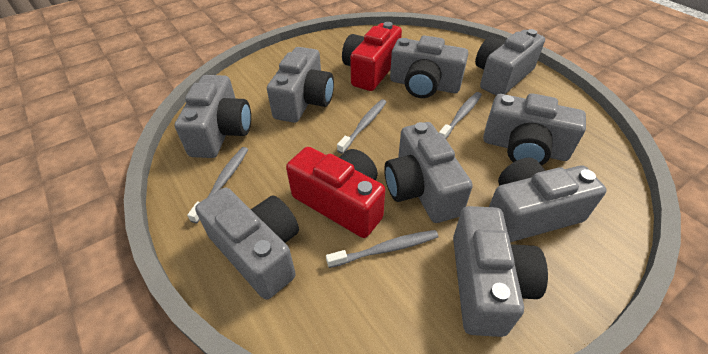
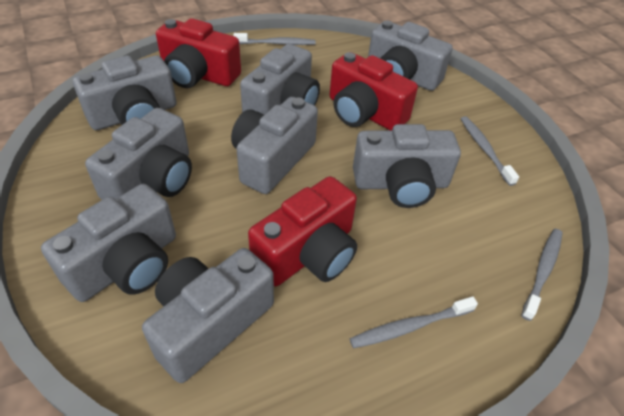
grey camera: [175,75,251,158] [195,188,299,300] [267,47,334,123] [384,122,473,223] [390,35,468,98] [453,206,548,337] [475,29,545,95] [483,93,586,166] [489,157,607,242] = 9 -> [41,184,176,302] [73,55,177,130] [85,108,192,200] [142,248,274,383] [231,97,318,194] [240,44,320,115] [353,124,461,208] [368,21,453,91] = 8
red camera: [286,147,385,238] [342,22,402,91] = 2 -> [156,18,241,88] [248,176,357,286] [329,52,418,130] = 3

